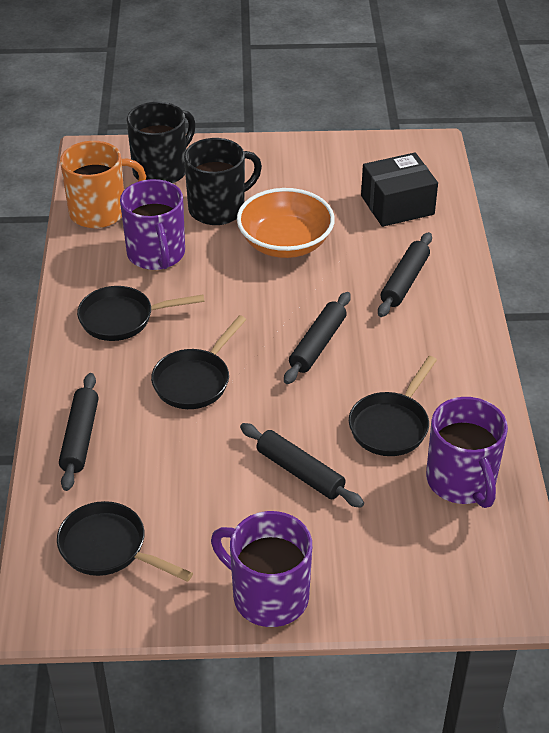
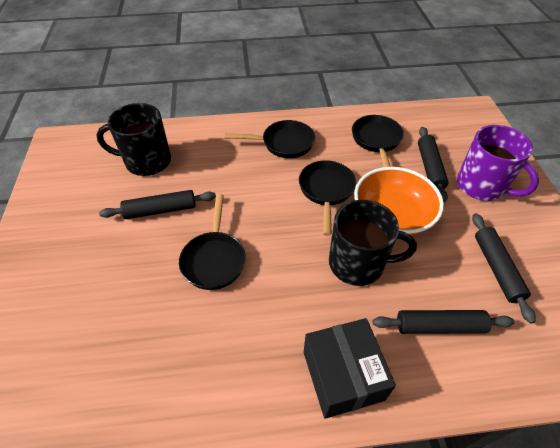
orange mug: [60,141,146,228] = 1 -> none = 0
purple mug: [120,179,185,270] [211,511,312,627] [426,397,508,508] = 3 -> [457,125,539,201] = 1

